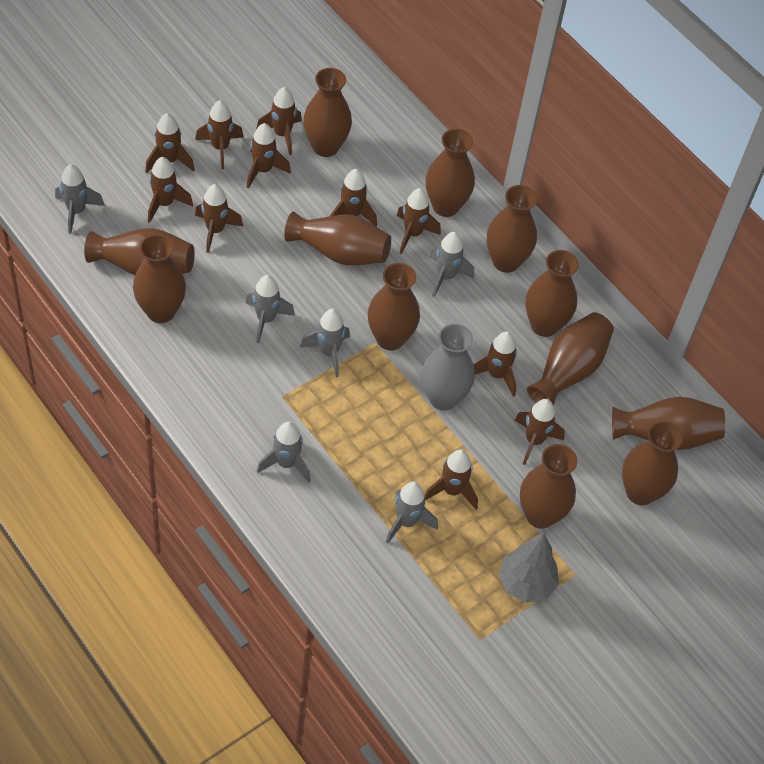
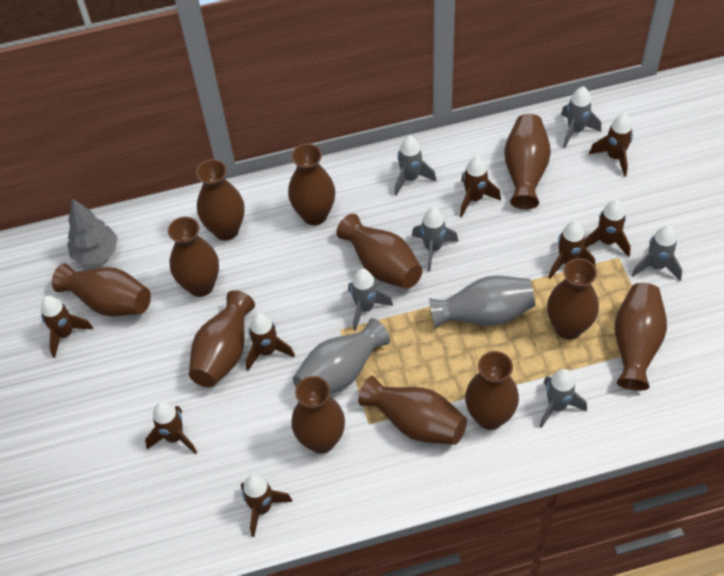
brown rocket: [145,113,195,173] [148,157,193,223] [195,100,243,169] [195,184,243,253] [247,123,291,188] [256,87,302,155] [330,169,377,226] [397,188,441,254] [425,450,478,509] [473,332,517,397] [515,399,565,465] = 11 -> [41,296,93,358] [145,402,197,454] [241,474,292,537] [246,313,295,370] [460,156,501,217] [549,221,595,279] [584,200,631,257] [589,113,633,177] = 8
grey vase: [421,324,475,410] = 1 -> [293,318,390,394] [429,275,536,328] = 2

